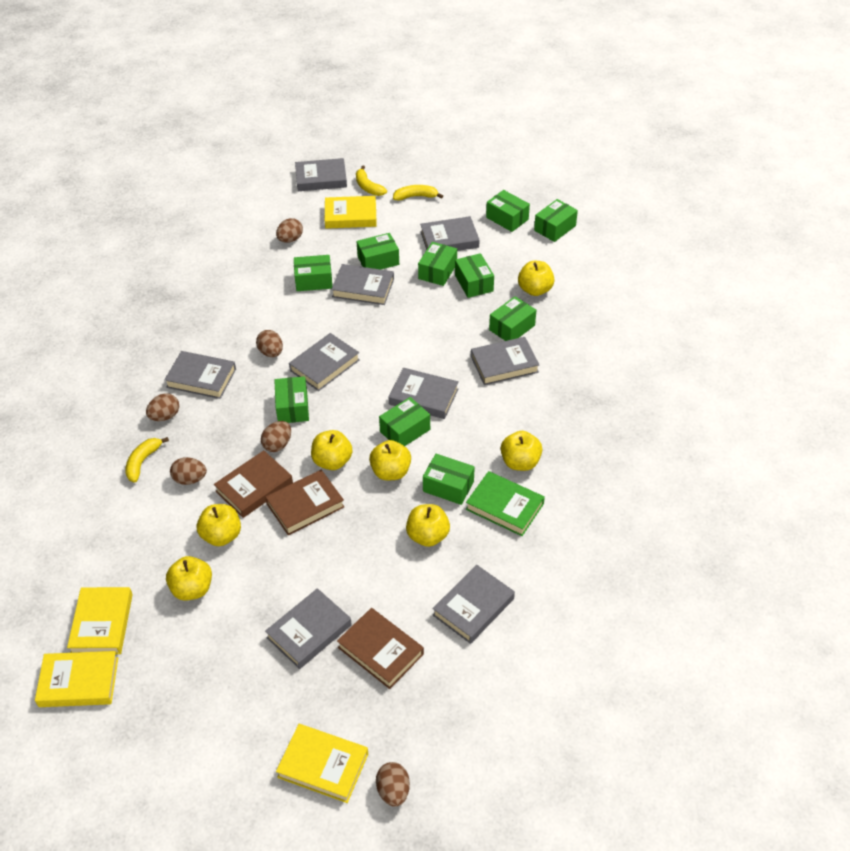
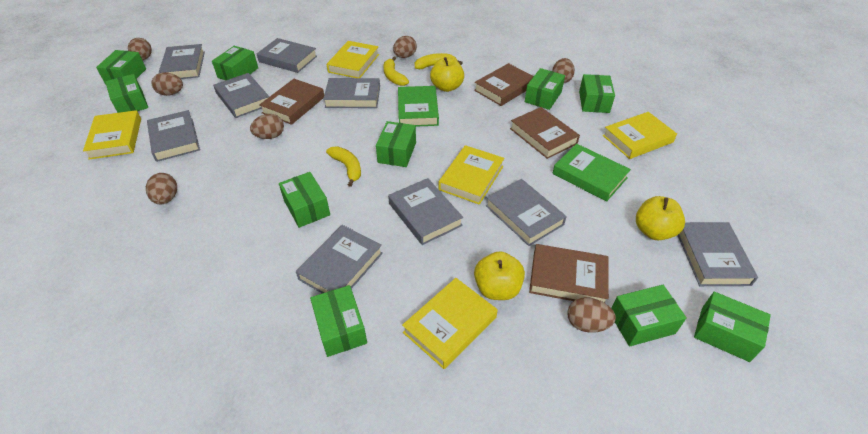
brown book: [214,450,293,518] [265,470,344,536] [337,608,424,689] = 3 -> [259,79,324,125] [474,63,534,106] [510,107,580,159] [529,244,609,303] = 4
brown egg: [146,393,179,421] [170,457,207,485] [256,330,283,357] [261,421,291,452] [276,218,303,243] [376,762,410,807] = 6 -> [128,38,152,60] [146,173,177,204] [151,72,183,96] [250,114,284,139] [393,36,417,58] [552,58,575,83] [567,297,616,333] = 7
green book: [466,471,545,536] = 1 -> [398,86,439,127] [552,144,631,202] = 2
yellow apple: [166,556,212,601] [197,504,241,546] [311,430,352,470] [369,440,411,480] [406,504,450,547] [501,431,542,471] [518,261,554,296] = 7 -> [430,57,464,92] [474,251,525,300] [636,196,685,240] = 3
yellow book: [35,651,118,707] [67,587,133,654] [276,724,368,803] [325,196,377,229] = 4 -> [83,110,141,160] [327,41,379,78] [402,278,498,369] [439,145,504,205] [603,112,677,159] = 5

